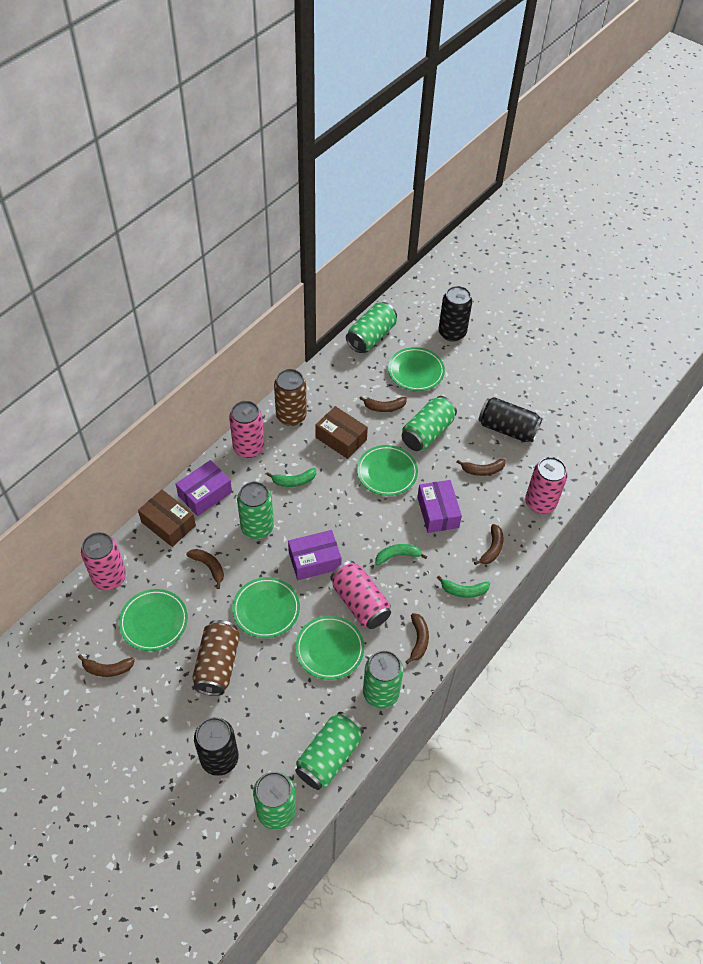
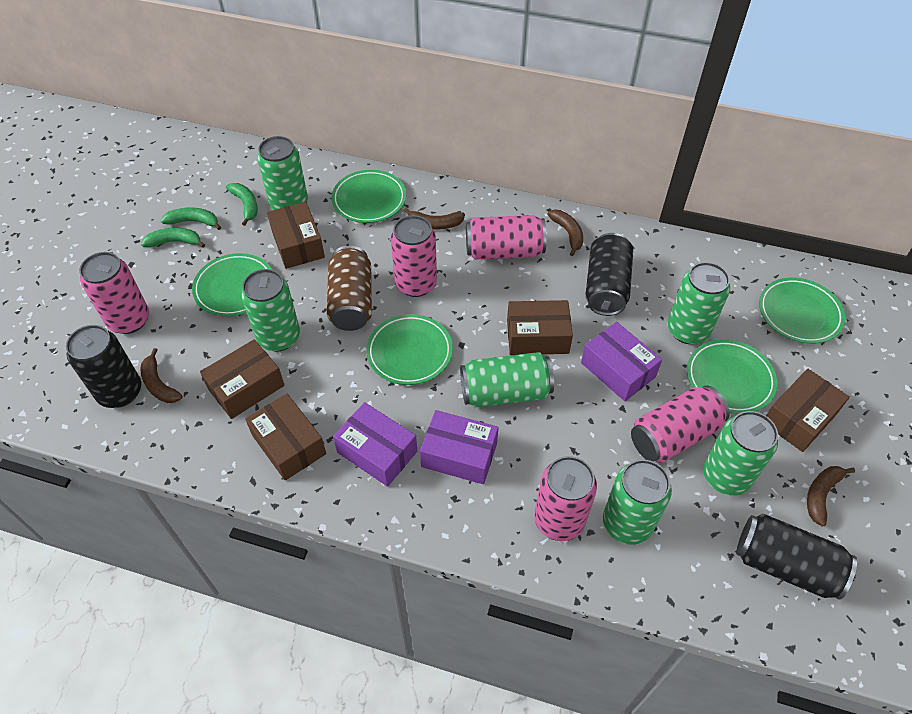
brown banana: [78,654,135,677] [186,549,224,589] [359,396,407,412] [405,613,429,664] [457,459,506,476] [474,524,504,565] = 6 -> [140,348,182,403] [404,208,465,230] [547,209,583,256] [807,466,855,527] = 4
brown box: [138,490,196,547] [316,406,368,459] = 2 -> [200,339,285,419] [245,394,326,481] [267,202,325,269] [507,300,573,355] [766,369,850,452] = 5
brown can: [192,620,240,696] [274,369,307,426] = 2 -> [327,246,372,331] = 1
pink can: [81,532,126,590] [229,401,264,458] [330,561,391,629] [525,457,568,514] = 4 -> [79,252,149,334] [391,215,437,297] [466,215,547,260] [534,456,597,541] [631,385,729,463] = 5

